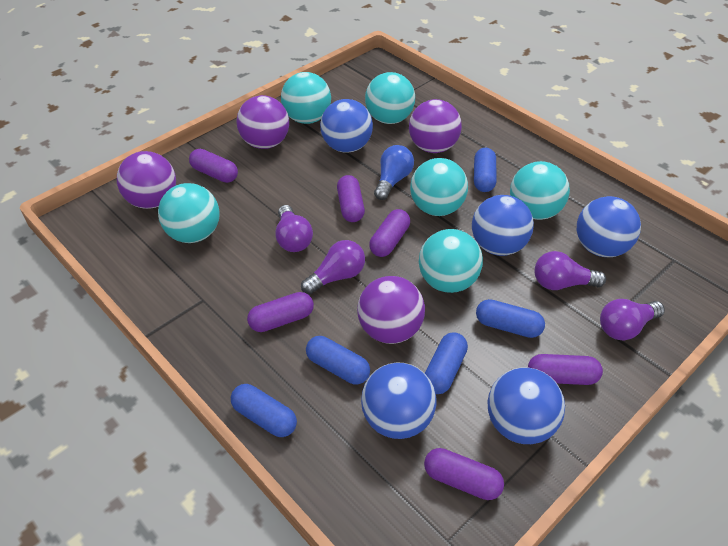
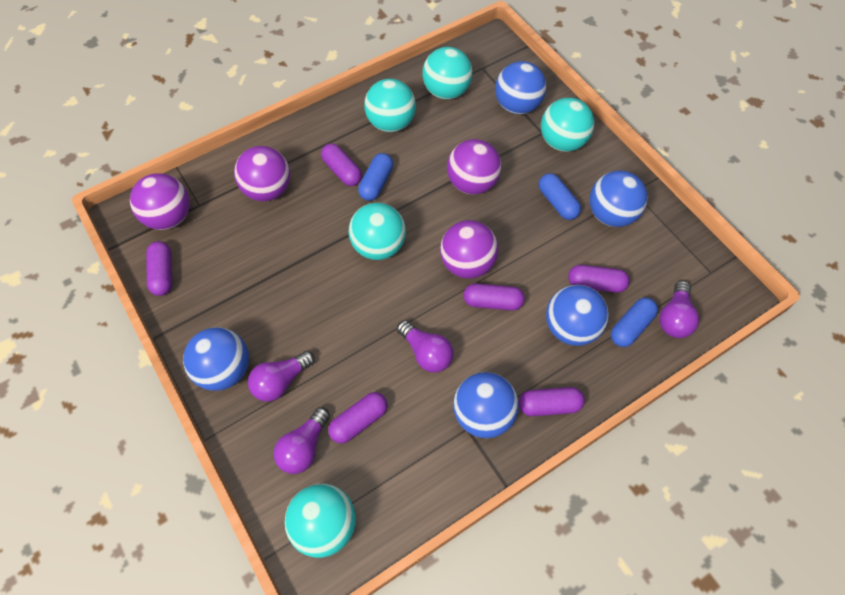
blue capsule: [231,384,297,437] [306,336,370,384] [425,333,468,394] [474,148,497,192] [476,299,545,338] = 5 -> [358,153,393,201] [539,173,581,220] [611,298,658,347] = 3
blue light bulb: [374,145,414,200] = 1 -> none = 0
turquoise ball: [158,183,220,243] [281,72,331,124] [365,72,415,124] [410,158,468,216] [419,229,483,293] [510,161,570,220] = 6 -> [285,484,356,558] [349,202,406,260] [364,79,416,132] [422,47,473,100] [541,98,594,152] = 5

